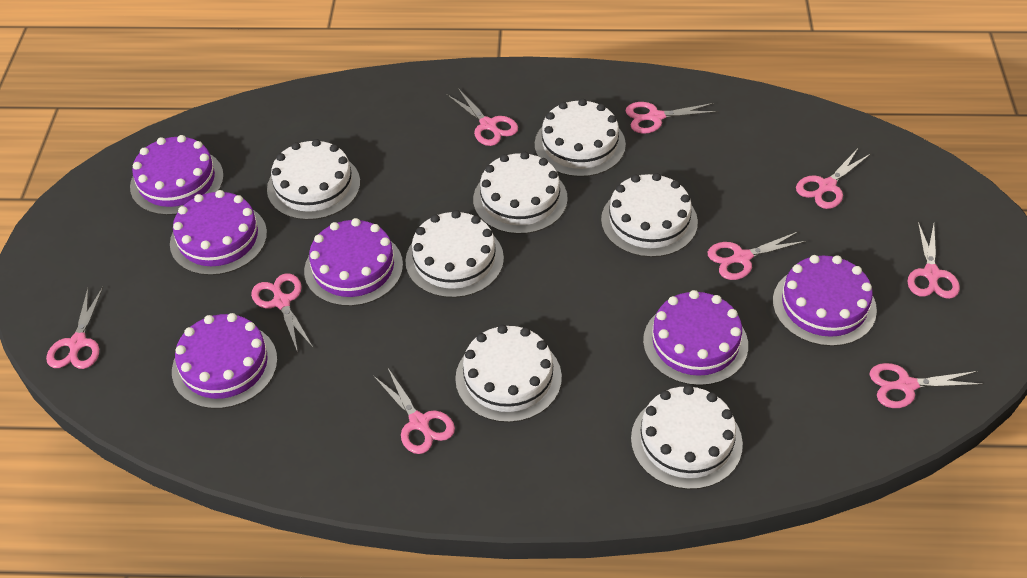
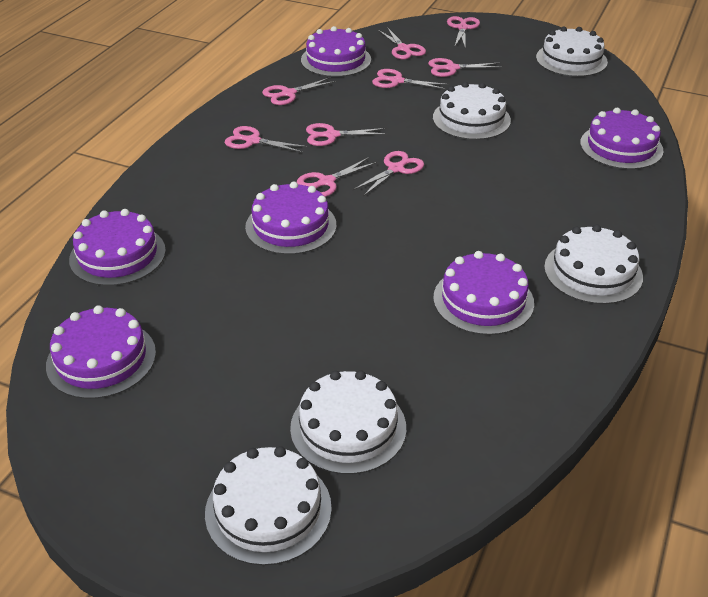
white cake: [267,139,360,220] [405,210,504,298] [455,325,562,423] [473,152,568,234] [535,99,626,177] [601,173,698,257] [631,385,743,490] = 7 -> [205,446,332,566] [290,370,406,474] [433,82,511,140] [536,27,608,77] [544,224,643,304] = 5

